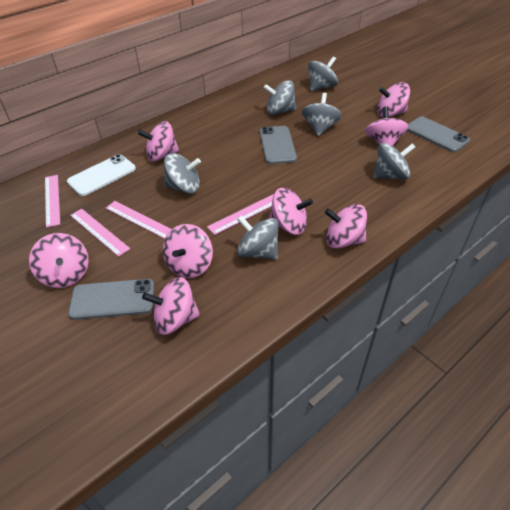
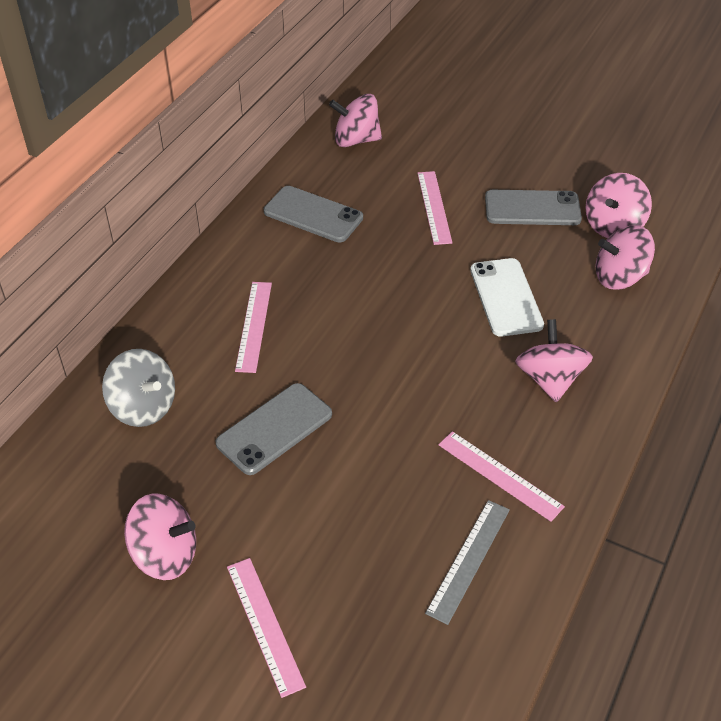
grey ruler: none = 0 -> [425,500,510,625] = 1
grey spinning top: [164,153,201,194] [237,215,279,259] [264,80,296,115] [302,93,342,136] [308,56,338,91] [373,143,415,180] = 6 -> [102,349,175,427] = 1
pink spinning top: [29,233,89,288] [138,121,179,162] [142,277,200,335] [163,224,213,278] [269,188,313,235] [324,204,367,249] [365,106,408,146] [377,82,410,117] = 8 -> [124,494,196,580] [329,94,382,147] [515,319,593,402] [585,173,652,238] [596,225,655,290] = 5

